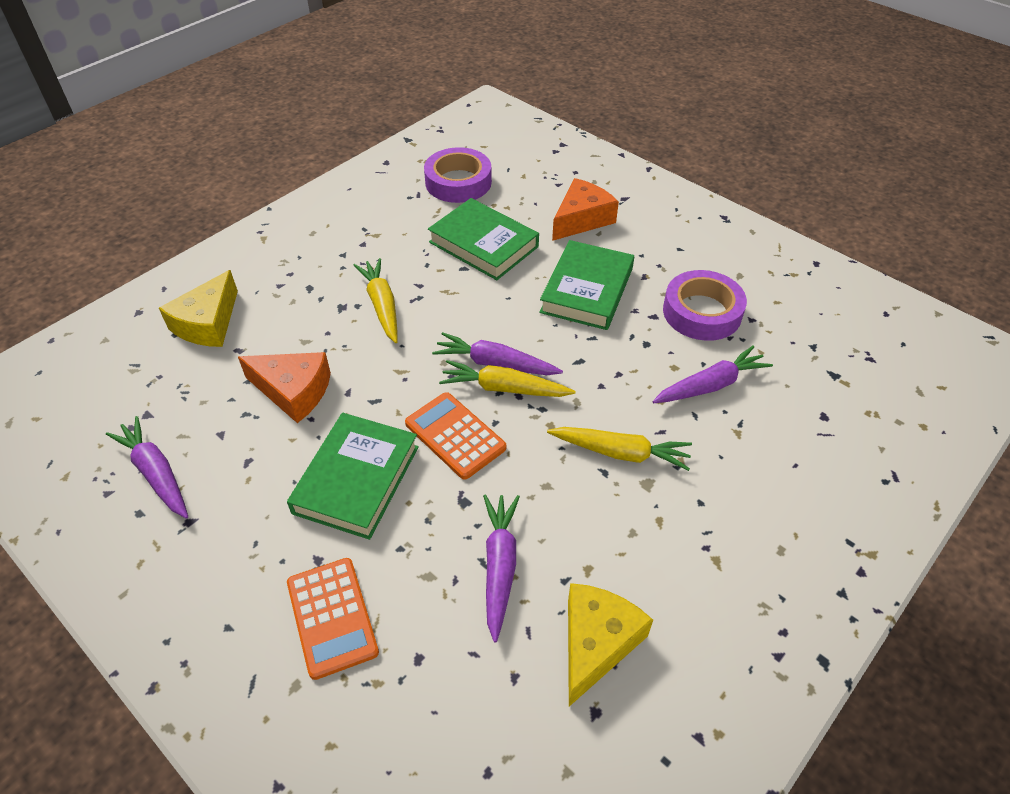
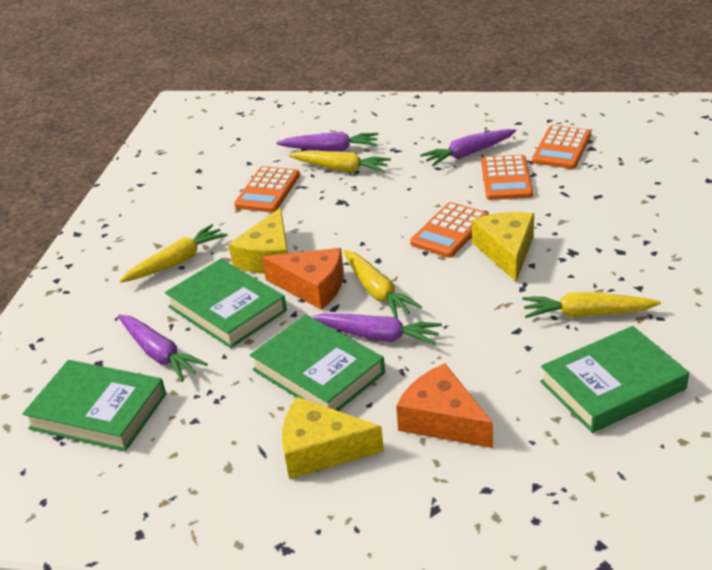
green book: [287,413,419,540] [428,198,539,280] [539,240,634,330] = 3 -> [22,360,166,451] [165,259,287,348] [250,315,385,411] [540,326,689,433] = 4
orange calculator: [287,558,379,680] [405,392,506,480] = 2 -> [234,166,300,212] [410,202,489,258] [481,155,533,200] [532,125,591,169] = 4
purple tape: [424,147,492,203] [663,270,747,341] = 2 -> none = 0
yellow carrot: [354,258,398,343] [439,360,575,397] [547,427,692,471] = 3 -> [120,224,228,283] [289,151,391,172] [344,250,422,319] [522,292,661,318] = 4
yellow cheese: [159,270,238,347] [568,583,653,707] = 2 -> [229,208,288,274] [282,397,384,479] [472,212,534,281] = 3

